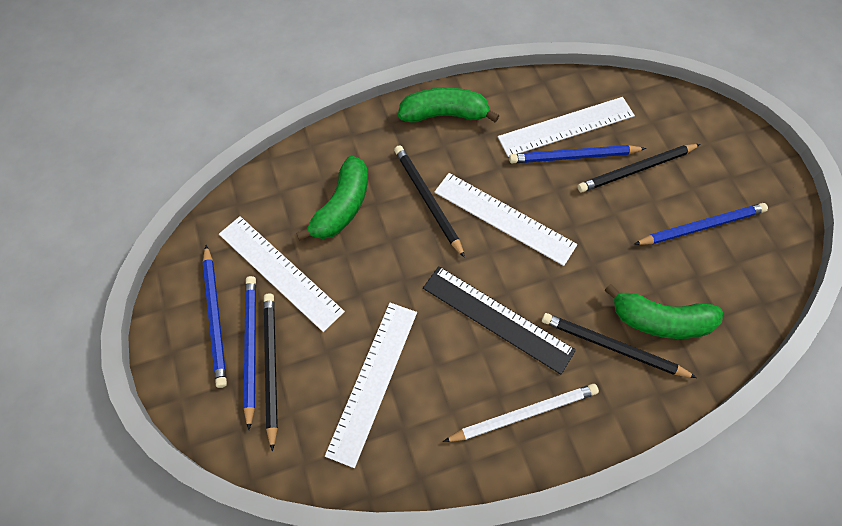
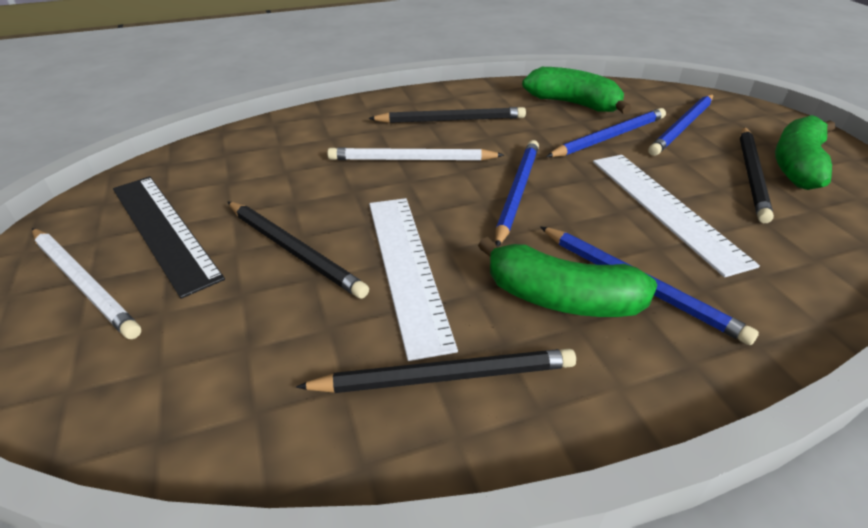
white pencil: [443,384,599,442] = 1 -> [32,228,141,339] [327,147,504,161] = 2
white ruler: [219,216,345,332] [325,303,417,468] [434,173,577,266] [498,97,635,157] = 4 -> [369,198,458,361] [593,155,760,277] = 2

